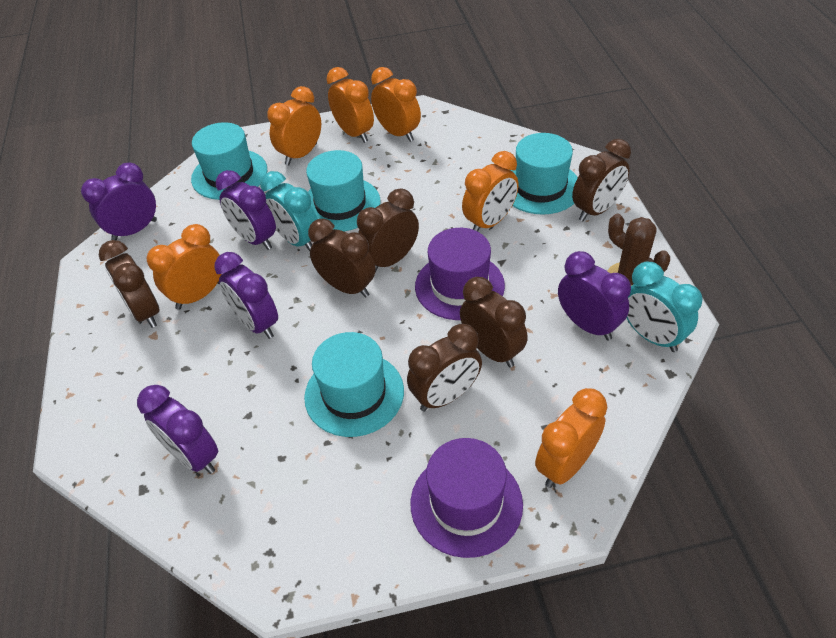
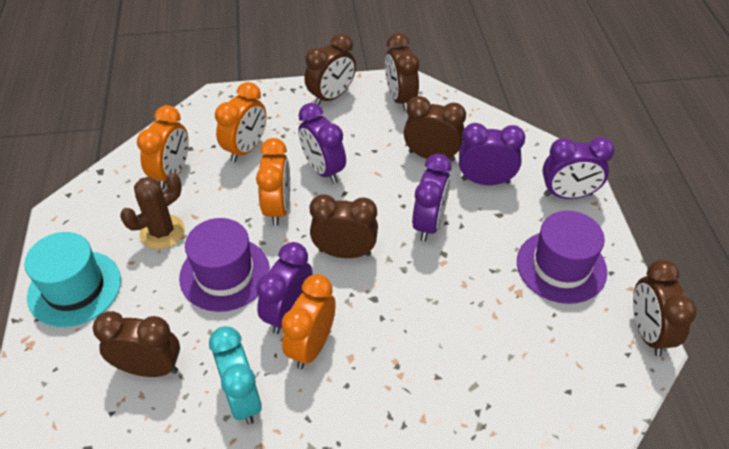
orange clock: [146,224,221,310] [267,86,321,165] [327,67,374,143] [371,67,421,142] [462,151,519,232] [535,388,607,488] = 6 -> [137,105,189,189] [215,82,267,162] [256,138,290,226] [281,274,335,369] = 4
turquoise clock: [260,171,317,251] [627,262,703,352] = 2 -> [209,326,262,425] = 1
turquoise hat: [191,122,267,200] [304,332,404,437] [306,150,381,231] [511,133,578,215] = 4 -> [24,232,121,327] = 1

